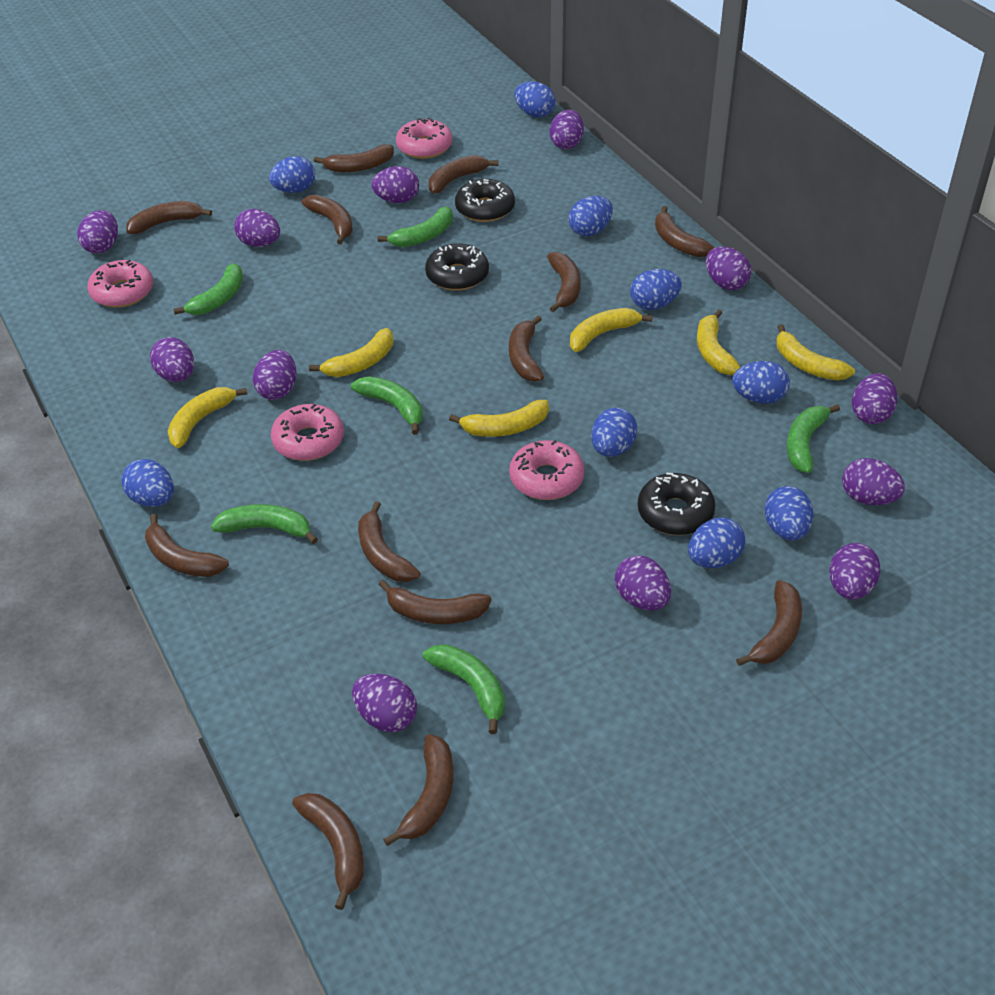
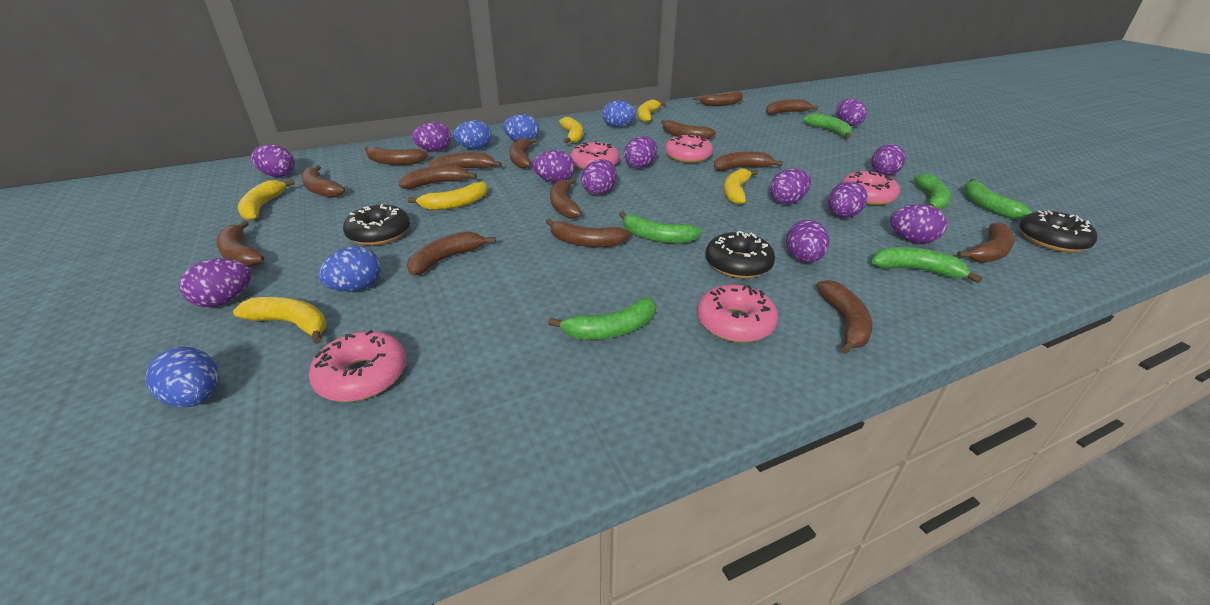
blue egg: [121,459,174,507] [269,156,315,193] [514,81,556,117] [568,196,613,236] [591,408,637,457] [630,269,682,310] [688,517,745,568] [732,361,790,404] [765,486,813,540] = 9 -> [145,347,220,408] [318,246,381,292] [453,120,491,149] [503,114,539,141] [602,100,636,127] = 5
brown banana: [126,201,212,234] [145,514,229,577] [292,793,364,910] [302,195,353,244] [314,144,394,173] [358,501,420,582] [378,580,492,624] [383,734,454,846] [429,155,498,194] [509,316,544,382] [547,252,581,312] [655,206,715,257] [736,580,802,666] = 13 -> [216,220,264,267] [301,165,345,198] [365,146,428,165] [399,165,477,189] [407,232,496,275] [428,152,502,169] [509,138,536,169] [546,218,630,247] [550,178,582,219] [661,120,716,139] [693,91,743,106] [714,152,783,171] [766,99,818,115] [816,280,873,354] [957,223,1015,263] = 15
pink donut: [87,260,153,308] [271,404,344,461] [396,118,452,159] [509,440,585,500] = 4 -> [309,330,406,402] [570,141,619,170] [665,134,713,163] [697,284,778,343] [841,171,900,205] = 5

